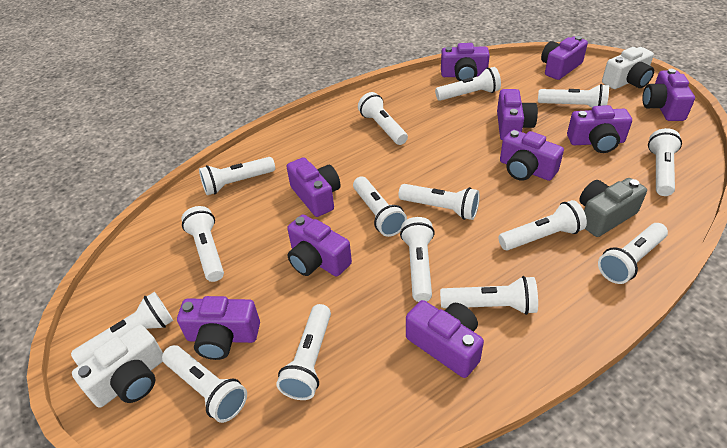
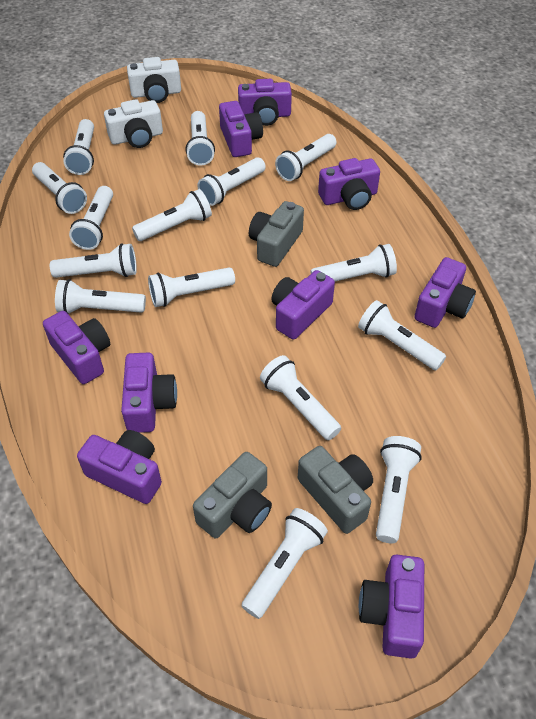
grey camera: [579,178,647,237] = 1 -> [193,452,272,538] [249,201,304,267] [298,446,373,534] = 3
purple camera: [177,296,260,360] [287,157,341,217] [287,214,352,276] [406,300,484,378] [441,43,490,81] [497,89,538,140] [500,130,564,181] [541,36,588,80] [567,105,632,153] [642,69,695,121] = 10 -> [43,311,110,384] [77,430,162,504] [121,352,177,433] [219,101,263,157] [238,79,292,126] [271,270,335,340] [318,158,380,210] [359,555,424,659] [414,257,476,328] = 9

